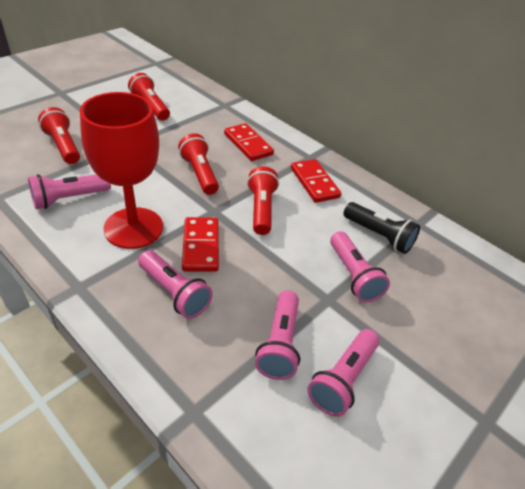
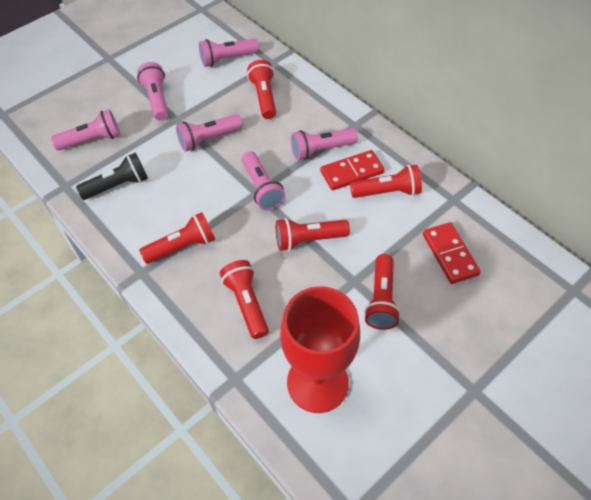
pink flashlight: [28,174,111,209] [138,250,213,319] [255,290,300,380] [307,329,379,417] [330,231,390,302] = 5 -> [51,109,120,150] [137,62,169,121] [176,114,242,152] [199,39,259,67] [242,151,286,210] [291,128,358,160] = 6
red domino: [182,217,219,272] [224,123,274,161] [291,159,341,203] = 3 -> [320,150,385,190] [423,222,481,284] = 2
red flashlight: [38,107,80,164] [128,73,170,121] [178,133,219,195] [247,166,279,235] = 4 -> [139,212,215,264] [220,260,269,339] [247,60,276,119] [276,218,350,251] [350,165,422,198] [364,254,401,330] = 6

